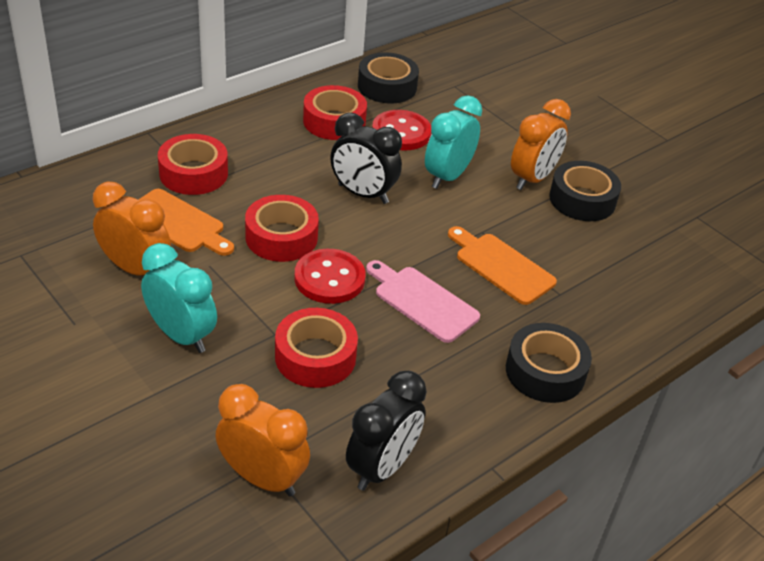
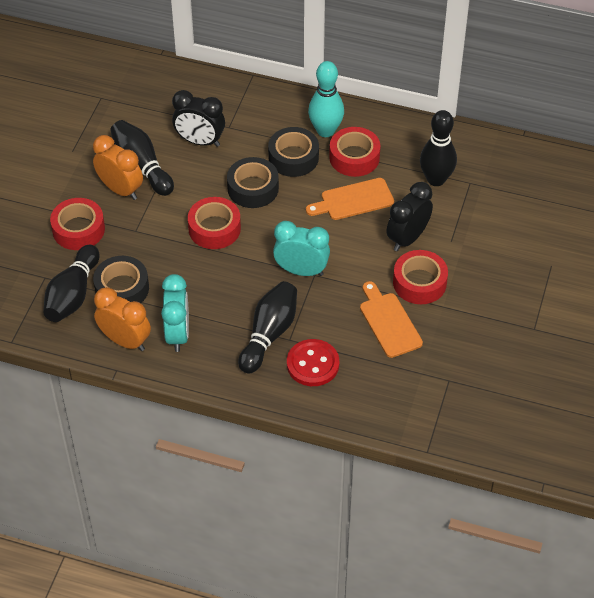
black bowling pin: none = 0 -> [43,245,100,322] [110,120,174,196] [238,281,297,374] [420,110,457,186] = 4
orange clock: [93,182,171,275] [216,384,310,497] [511,99,571,190] = 3 -> [93,135,143,200] [94,287,151,351] = 2
pink cutting board: [366,260,480,343] = 1 -> none = 0
red button: [294,249,366,304] [372,110,431,151] = 2 -> [287,339,339,386] = 1
turquoise bowling pin: none = 0 -> [308,61,344,137] = 1

